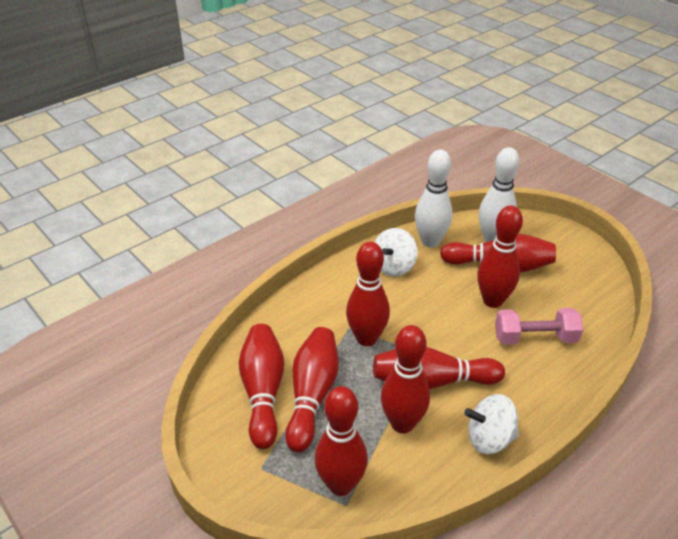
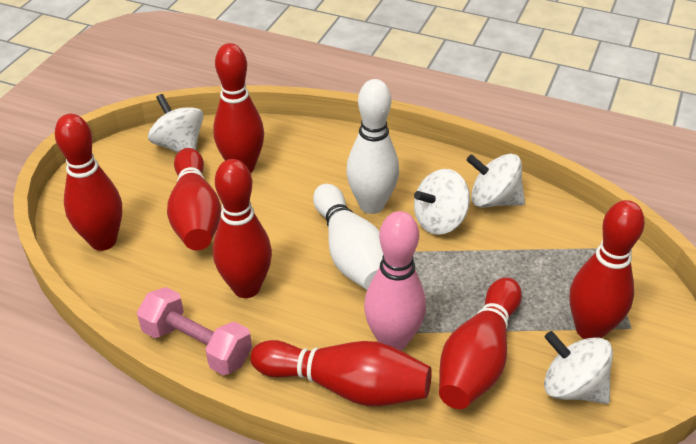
pink bowling pin: none = 0 -> [364,211,426,351] = 1
red bowling pin: [239,324,284,449] [285,327,339,452] [315,386,368,496] [346,242,390,346] [373,347,505,390] [381,325,430,434] [440,234,556,272] [477,205,523,308] = 8 -> [55,114,122,251] [167,148,222,250] [213,43,264,173] [213,159,272,298] [251,340,432,406] [439,277,522,409] [570,200,645,339] = 7
white spinning top: [375,228,418,276] [464,394,519,454] = 2 -> [148,94,204,153] [414,169,470,235] [466,154,525,208] [544,331,613,404] = 4

